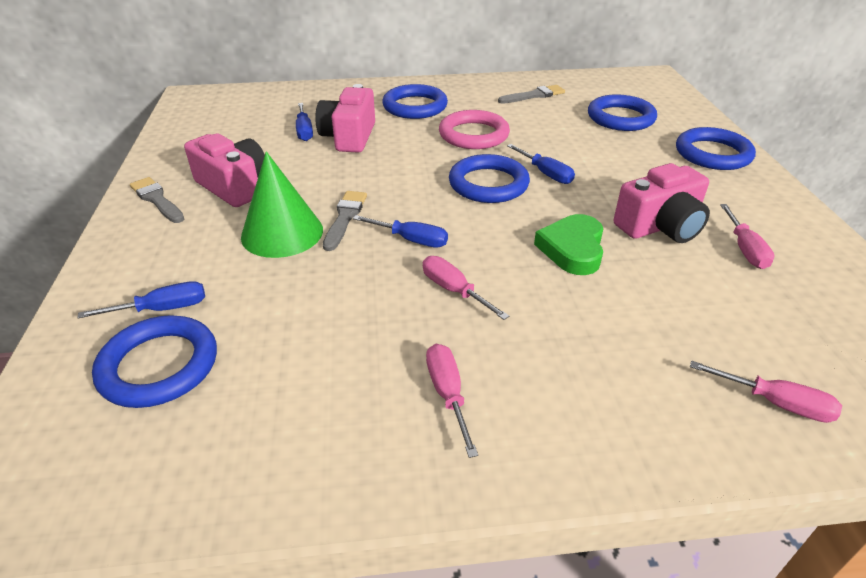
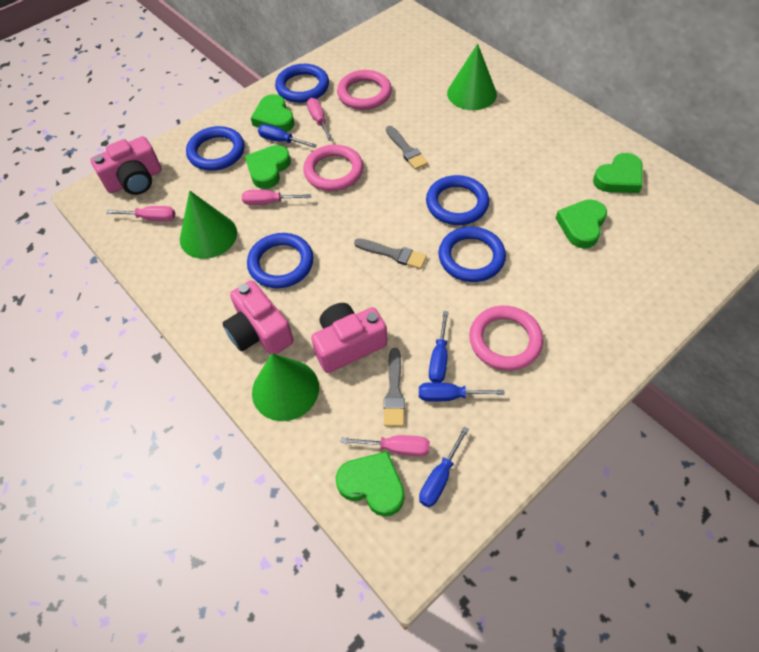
green cone: [241,151,323,258] = 1 -> [180,191,237,259] [252,353,319,421] [447,44,497,110] = 3
green heart: [534,214,603,275] = 1 -> [245,145,291,189] [251,94,295,132] [336,451,404,517] [556,199,607,249] [593,153,643,193] = 5
pink ring: [439,110,510,149] = 1 -> [303,144,363,191] [337,70,392,110] [469,306,543,370] = 3

